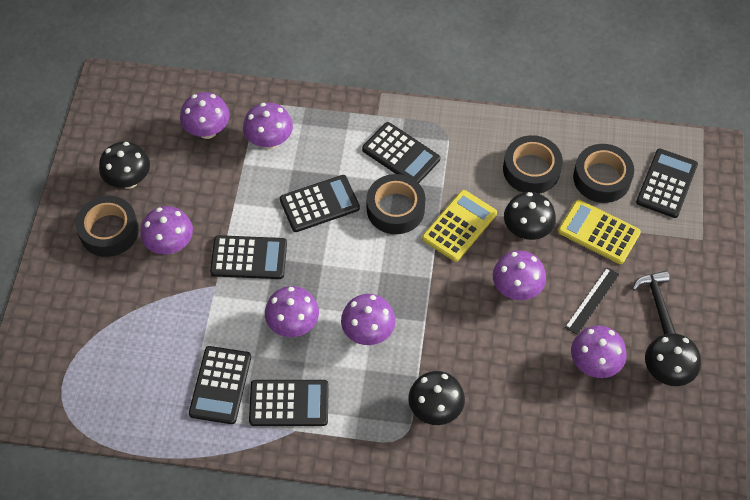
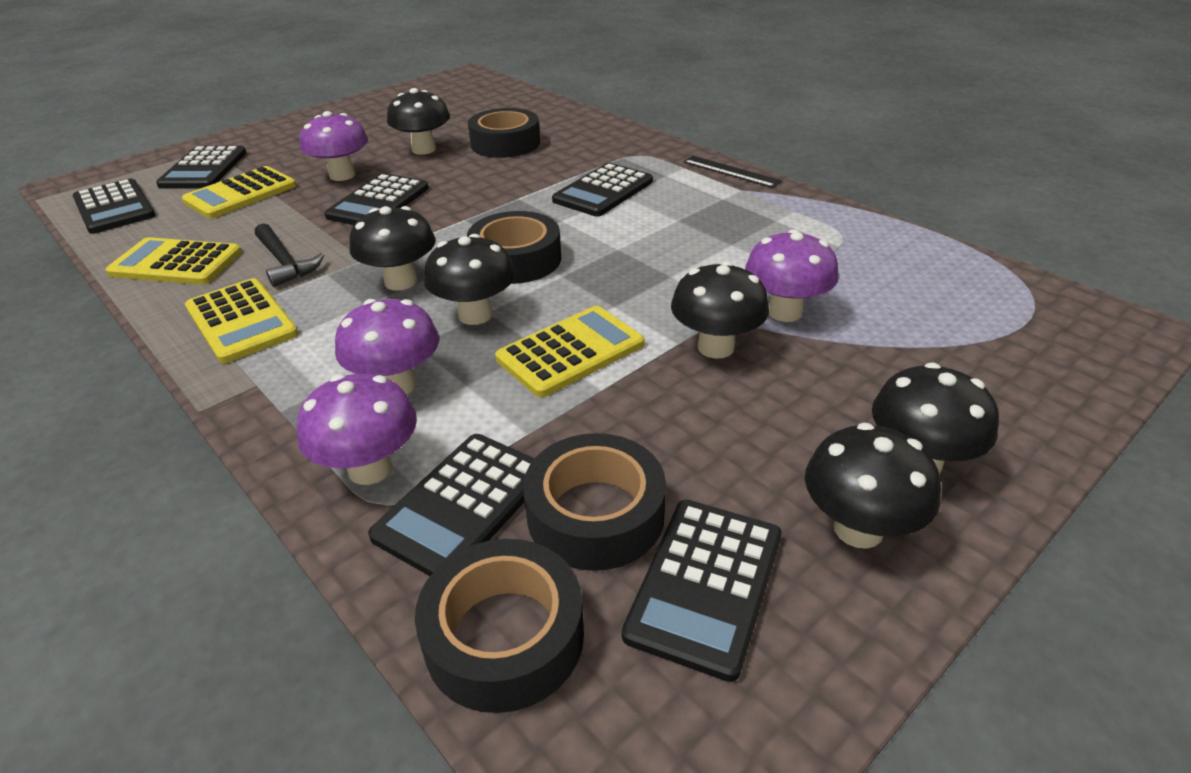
black mushroom: [99,142,150,189] [408,371,465,425] [504,192,556,240] [645,333,701,386] = 4 -> [350,206,435,291] [387,88,450,155] [424,234,515,325] [671,261,769,359] [805,423,941,549] [872,362,999,474] = 6
purple mushroom: [140,206,193,254] [180,92,230,139] [243,103,293,149] [265,286,319,337] [341,294,396,345] [493,251,546,300] [571,325,626,378] = 7 -> [297,373,417,485] [300,111,368,181] [335,299,439,395] [745,230,839,322] = 4
yellow calculator: [422,190,497,262] [558,200,641,264] = 2 -> [106,237,242,285] [182,166,296,219] [185,278,298,363] [495,306,645,397] = 4

